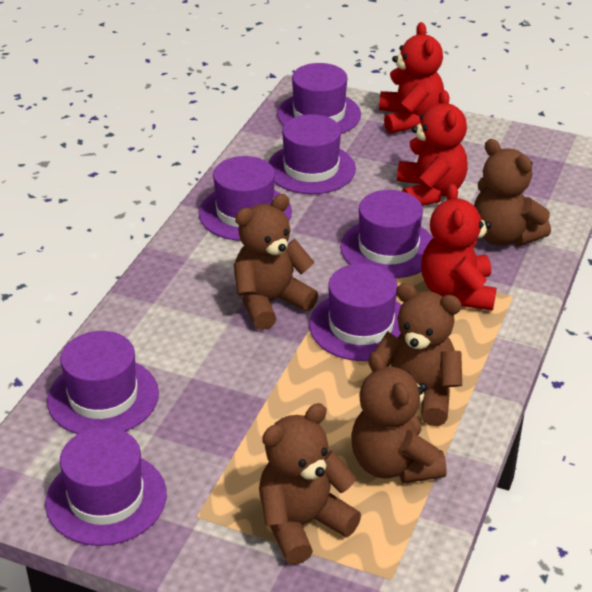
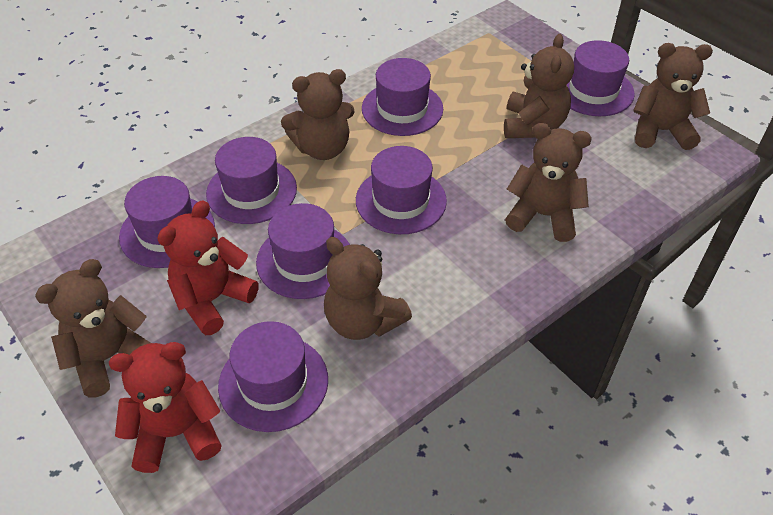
brown teddy bear: [234,194,318,330] [259,403,361,565] [351,352,447,483] [374,283,462,426] [474,139,551,246] = 5 -> [35,259,151,398] [281,69,355,160] [324,237,412,340] [504,34,574,138] [505,123,592,242] [633,43,713,150] = 6
red teddy bear: [379,22,444,134] [397,90,468,206] [421,184,496,311] = 3 -> [109,342,222,473] [157,201,259,335] = 2

